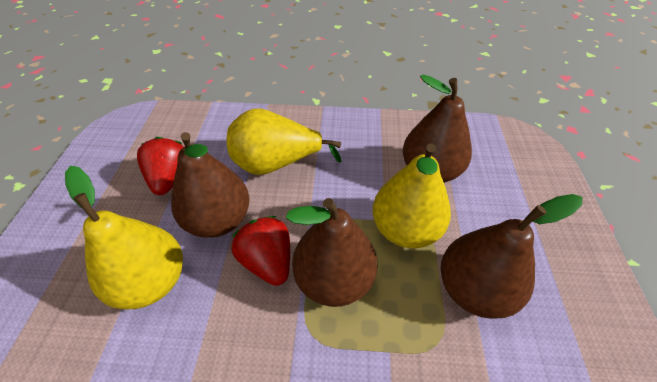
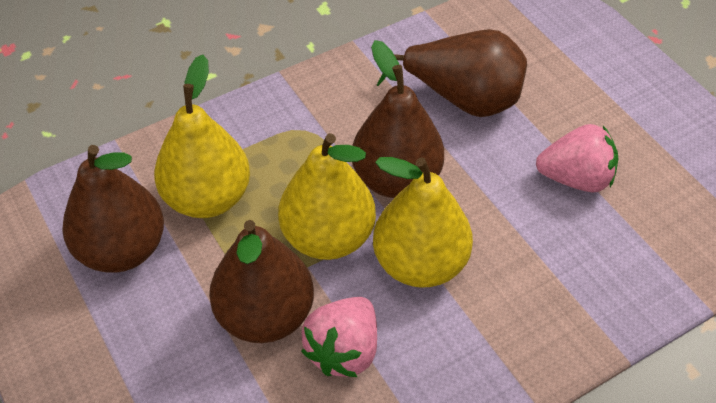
pink strawberry: none = 0 -> [301,297,377,377] [536,124,618,193] = 2
red strawberry: [137,137,184,195] [232,216,290,286] = 2 -> none = 0

